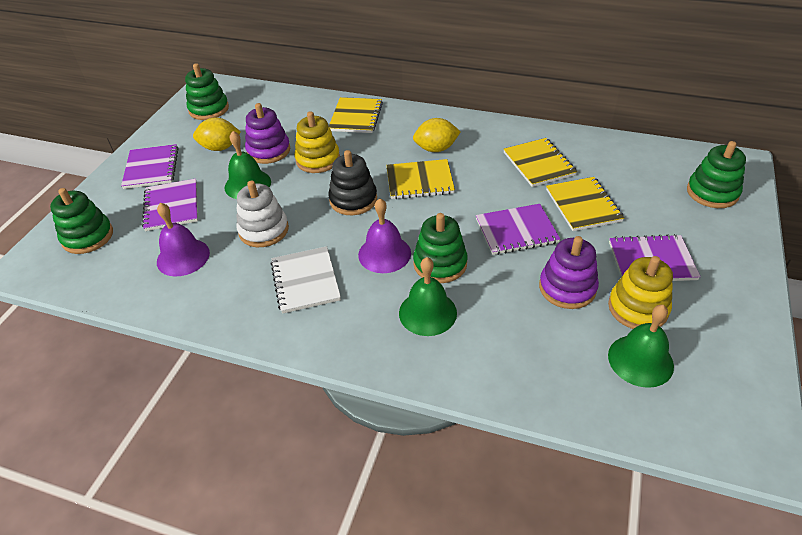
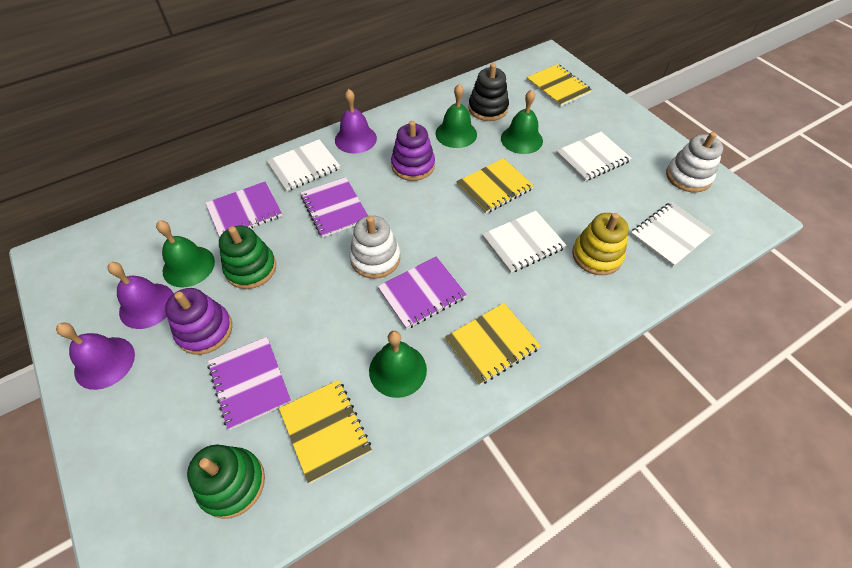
green bell: [224,131,271,199] [399,257,457,336] [608,305,674,388] = 3 -> [156,220,215,288] [369,331,427,398] [436,84,477,148] [501,89,543,154] = 4
green stacking toy: [50,188,113,254] [185,63,229,120] [413,213,468,283] [687,141,746,208] = 4 -> [187,445,265,519] [219,226,276,289] = 2
purple bell: [157,203,210,276] [358,198,411,273] = 2 -> [56,322,135,390] [107,262,174,329] [335,89,377,154] = 3
white notebook: [271,246,341,314] = 1 -> [267,139,340,191] [482,211,567,273] [556,132,632,181] [631,202,714,267] = 4
white stacking toy: [236,181,289,247] = 1 -> [349,216,400,279] [666,132,723,193] = 2
yellow lemon: [193,118,241,151] [413,118,461,152] = 2 -> none = 0
yellow stacking toy: [294,111,340,173] [608,256,673,329] = 2 -> [572,213,629,275] = 1

